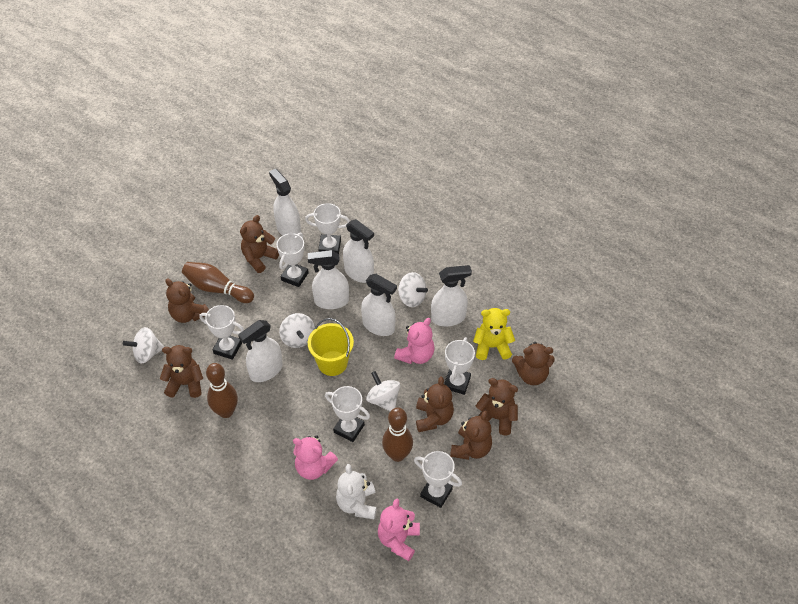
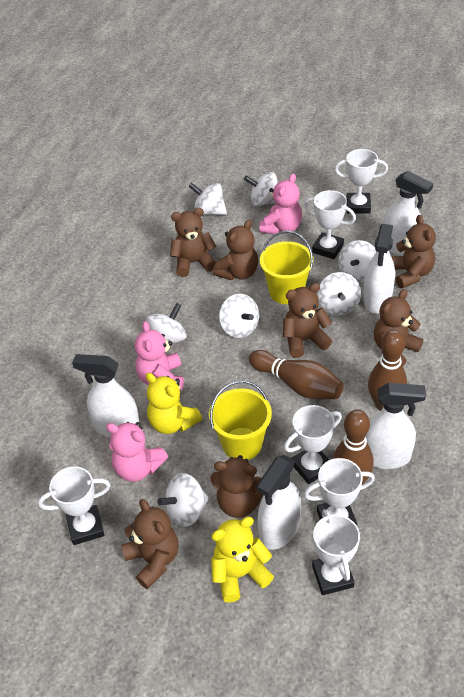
white spinning top: [123,327,164,364] [279,313,315,348] [366,371,400,411] [398,272,428,307] = 4 -> [147,303,187,344] [158,473,209,527] [189,183,227,215] [219,294,259,338] [244,172,278,206] [317,272,361,315] [338,240,376,283] = 7
white spray bottle: [238,320,283,382] [269,169,301,236] [308,250,349,309] [343,219,374,283] [361,274,397,336] [431,265,472,327] = 6 -> [72,354,140,438] [257,455,301,550] [363,224,395,313] [366,383,426,469] [383,171,433,256] = 5
white teddy bear: [336,464,377,519] = 1 -> none = 0
yellow bucket: [308,318,354,376] = 1 -> [209,380,272,460] [260,230,314,304] = 2
yellow teddy bear: [473,308,515,360] = 1 -> [146,373,202,434] [211,517,274,603] = 2

